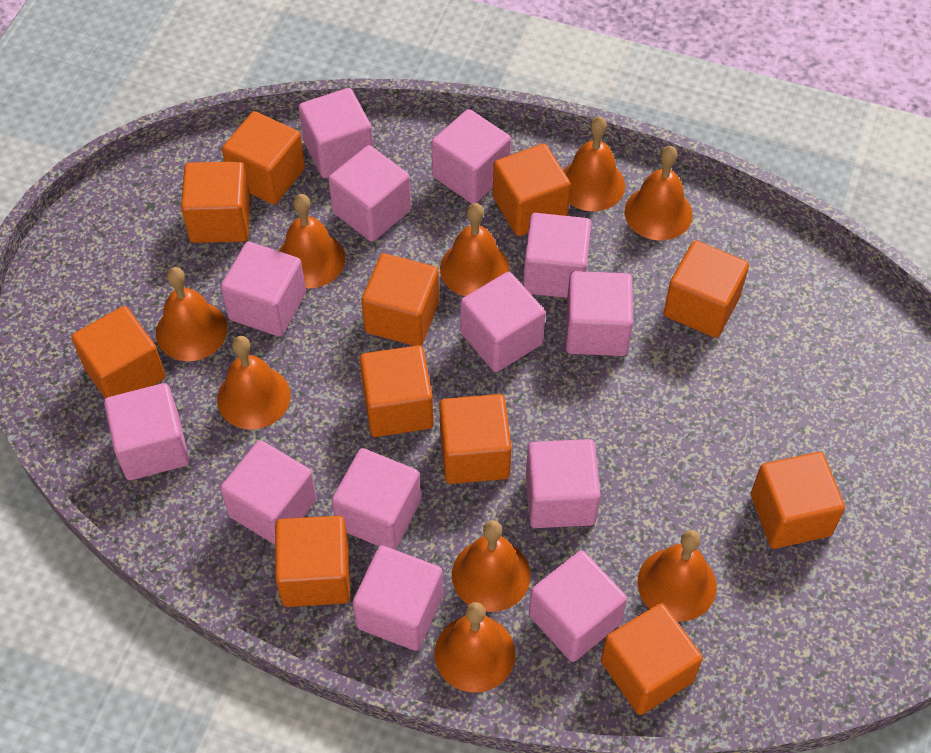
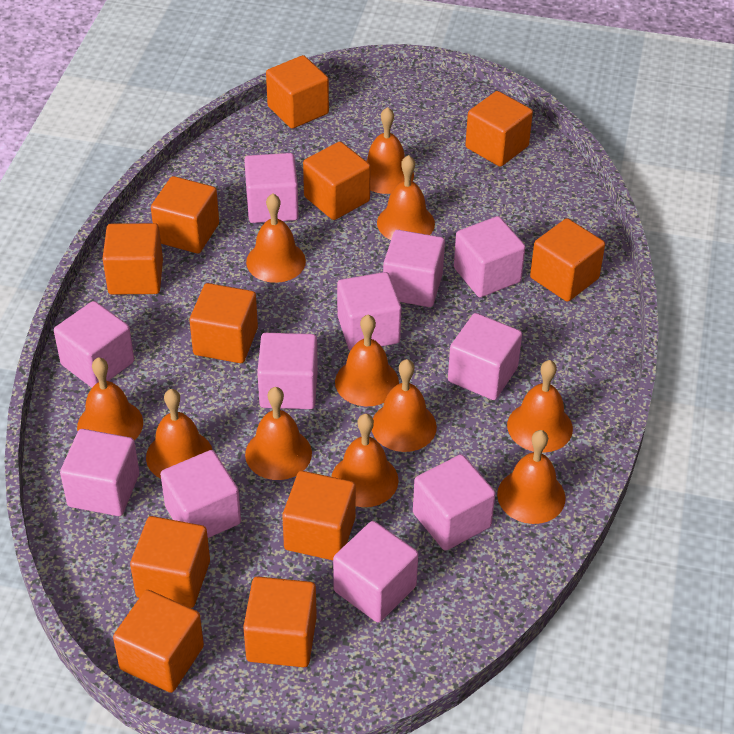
orange bell: [156,267,227,361] [217,336,291,430] [279,194,345,289] [434,602,515,693] [440,203,510,296] [452,520,530,612] [563,116,625,211] [624,146,693,240] [638,530,717,621] = 9 -> [77,357,143,440] [146,389,212,479] [245,387,312,480] [246,194,306,283] [331,414,399,507] [335,315,399,406] [367,107,414,194] [372,359,437,452] [377,155,435,240] [497,430,566,524] [507,360,573,453] = 11
pink cube: [104,383,189,480] [220,440,317,545] [221,242,306,337] [298,88,373,178] [328,145,411,242] [332,448,421,550] [353,545,443,651] [431,109,511,204] [460,272,545,372] [523,213,591,298] [526,439,601,528] [529,550,627,662] [566,271,633,356] = 13 -> [54,301,134,388] [60,429,139,516] [160,450,241,538] [244,153,299,223] [257,333,318,409] [333,521,418,623] [337,272,402,351] [383,230,445,307] [413,454,495,551] [448,313,522,400] [454,216,525,297] = 11

